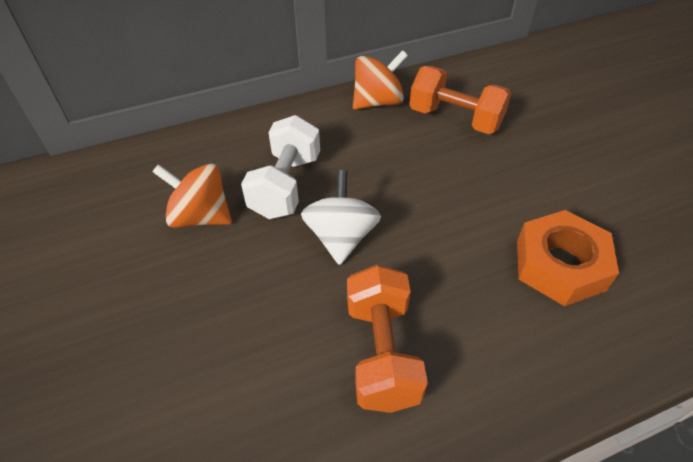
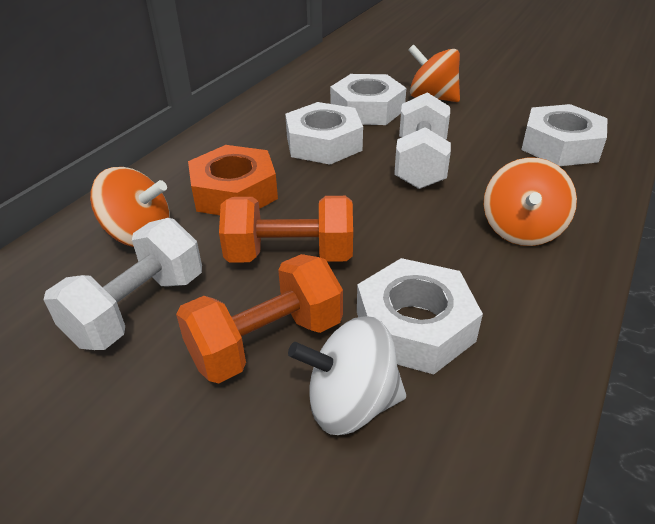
orange spinning top: [152,164,232,228] [353,50,408,110] = 2 -> [90,167,170,247] [408,44,460,102] [484,157,577,246] = 3
white dumbbell: [241,115,320,219] = 1 -> [44,218,202,350] [394,92,451,189] = 2
white nut: none = 0 -> [285,102,363,165] [330,74,406,125] [357,258,483,374] [521,104,608,166] = 4

